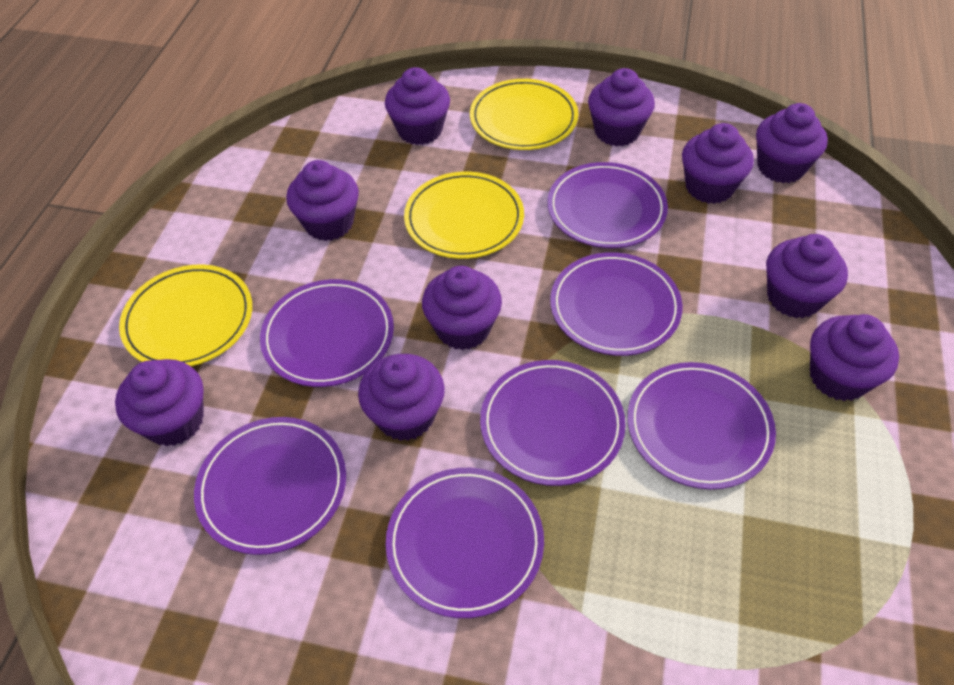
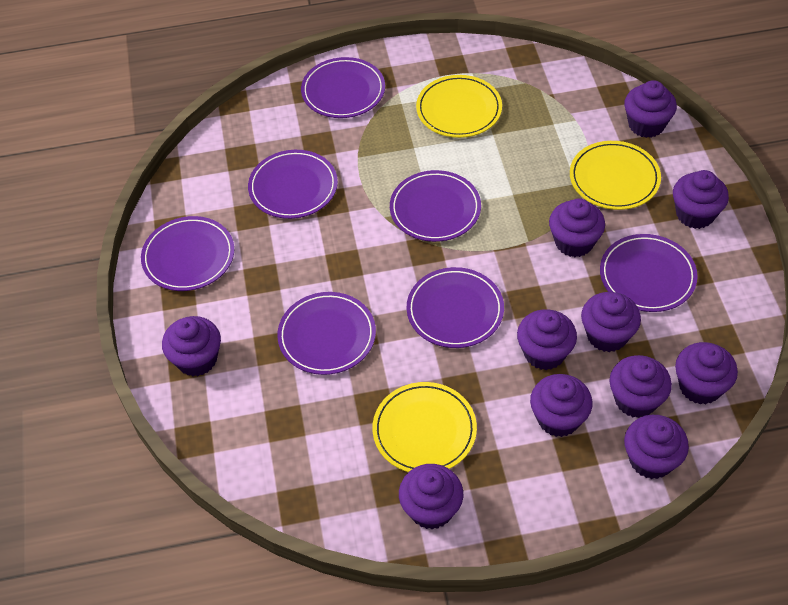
purple cupcake: [115,359,204,446] [286,160,359,241] [358,354,445,441] [385,67,450,145] [422,266,502,350] [588,68,655,146] [682,123,754,204] [756,103,828,183] [766,234,848,318] [810,314,899,401] = 10 -> [162,316,221,376] [399,464,463,529] [517,309,577,370] [530,374,593,437] [549,198,605,257] [581,292,641,352] [609,355,672,418] [624,80,677,138] [624,415,689,479] [673,170,729,229] [675,342,738,405] = 11

